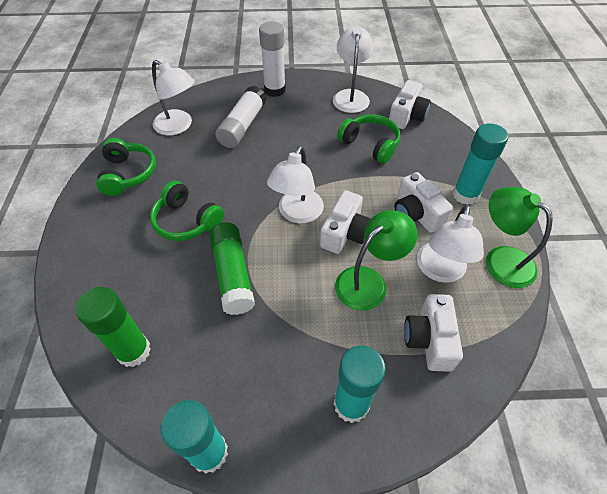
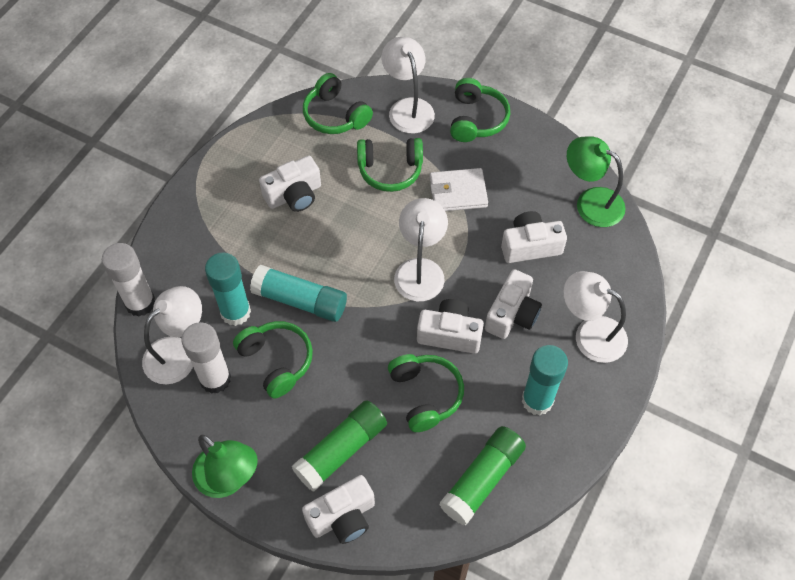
green headphones: [96,138,156,196] [150,181,224,241] [337,114,401,164] = 3 -> [233,321,313,398] [303,73,373,134] [357,138,423,192] [388,354,464,432] [450,78,510,142] = 5
white camera: [320,190,371,254] [389,80,431,129] [395,172,453,233] [404,294,463,372] = 4 -> [259,156,321,212] [302,475,375,544] [417,299,484,354] [485,269,542,339] [501,211,567,263] = 5
white wallet: none = 0 -> [430,168,488,211] = 1

